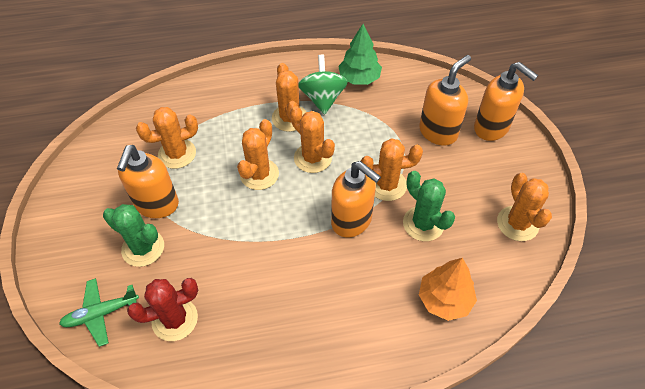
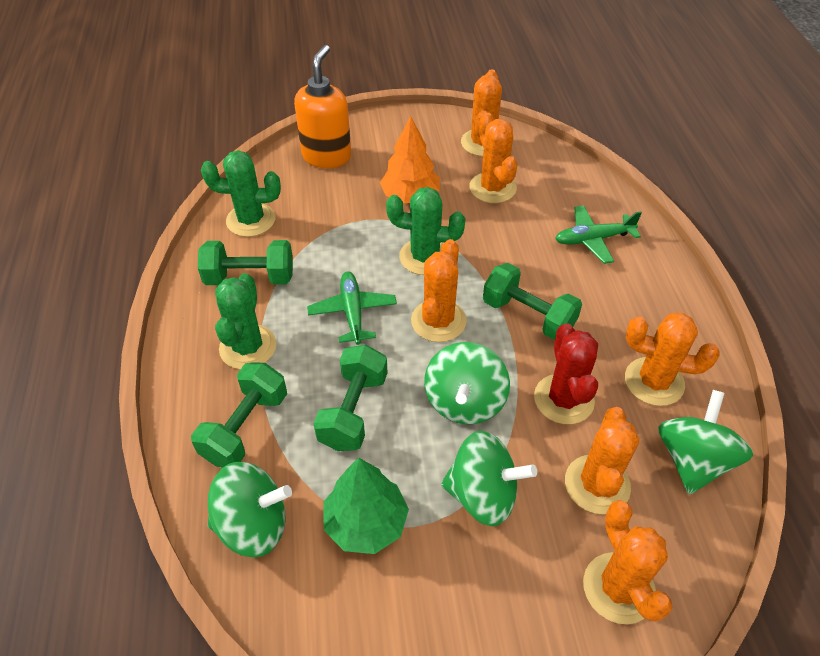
green cactus: [103,204,164,267] [403,171,455,241] = 2 -> [201,150,281,237] [215,273,277,369] [386,187,466,275] = 3
green dumbbell: none = 0 -> [191,363,287,468] [198,240,293,285] [313,345,388,451] [483,263,582,340] = 4
green plane: [59,278,139,347] = 1 -> [307,272,397,345] [555,205,642,264] = 2
green spinning top: [298,55,348,115] = 1 -> [207,462,292,557] [424,342,510,425] [441,431,537,526] [658,390,753,494] = 4
orange soap dispenser: [117,145,179,218] [331,161,381,238] [419,55,471,146] [474,62,538,141] = 4 -> [294,45,351,168] = 1

